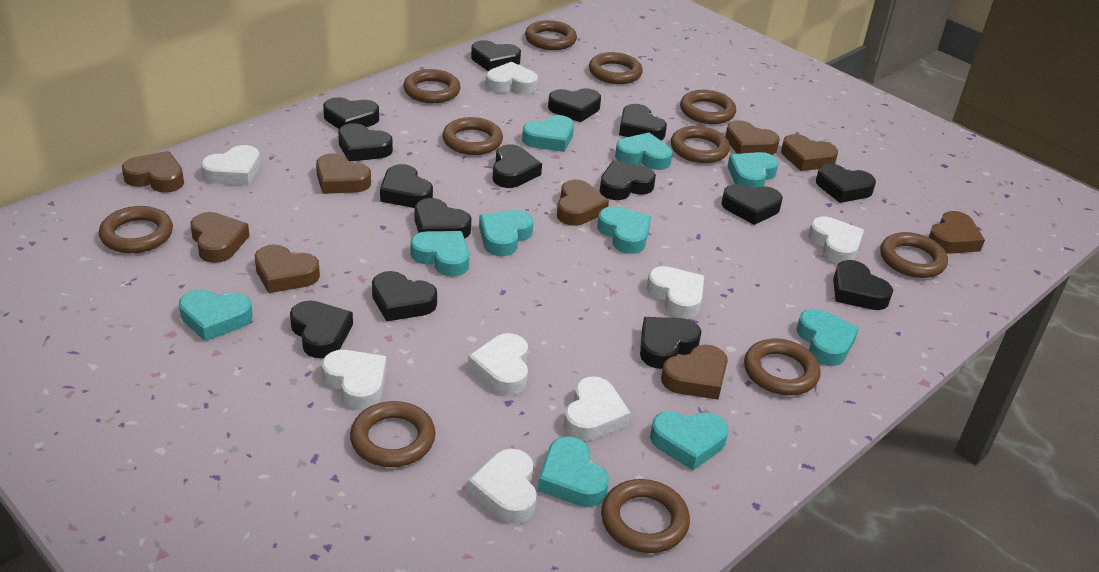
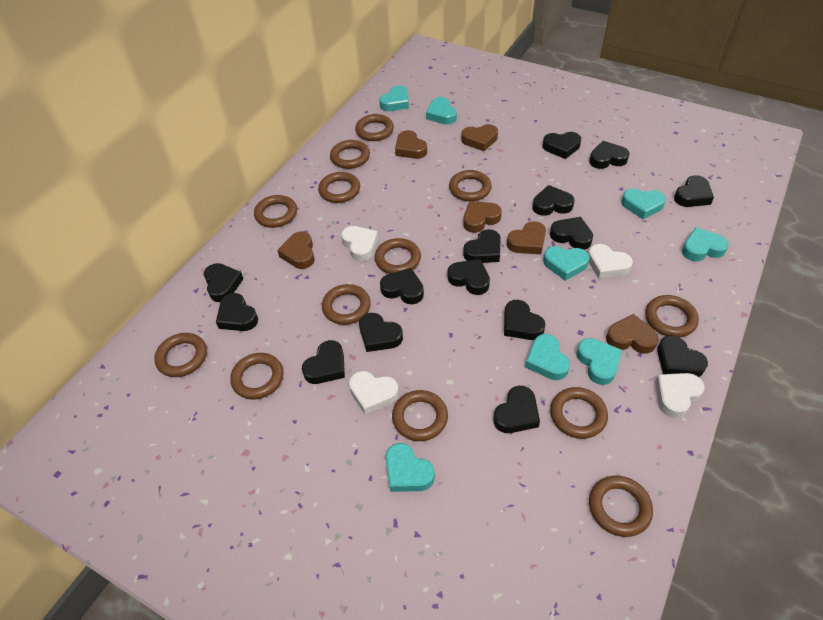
brown heart: [122,151,184,193] [191,212,249,263] [255,244,320,293] [316,153,371,194] [557,180,609,226] [661,345,728,399] [725,120,780,155] [781,134,838,171] [929,211,985,254] = 9 -> [277,231,315,269] [395,130,427,159] [461,124,498,151] [463,201,502,233] [507,221,546,254] [606,314,659,354] = 6
brown ring: [99,206,173,253] [350,401,436,467] [403,69,461,103] [442,117,503,155] [525,20,577,50] [589,52,643,84] [601,479,690,553] [671,126,730,163] [680,90,736,124] [744,339,821,395] [880,232,948,278] = 11 -> [154,333,207,377] [230,353,284,399] [254,195,297,228] [318,172,360,203] [322,284,371,325] [330,140,370,169] [355,114,394,141] [375,238,421,274] [392,390,448,441] [449,170,492,201] [550,387,608,439] [589,476,653,537] [645,295,699,337] = 13
turquoise heart: [179,289,253,341] [410,231,469,277] [479,210,533,256] [522,115,574,152] [538,436,609,507] [597,206,651,254] [615,133,672,170] [650,411,728,470] [728,152,779,188] [797,309,859,366] = 10 -> [379,85,409,111] [386,443,435,492] [426,97,457,125] [525,334,570,380] [543,246,590,281] [576,338,622,385] [621,188,666,219] [682,227,729,261] = 8
white heart: [201,145,261,185] [322,350,387,410] [467,448,537,524] [468,333,528,395] [485,62,538,94] [564,376,631,441] [647,266,704,319] [808,217,864,264] = 8 -> [341,226,378,261] [349,371,399,415] [588,244,633,279] [655,373,704,418] = 4

